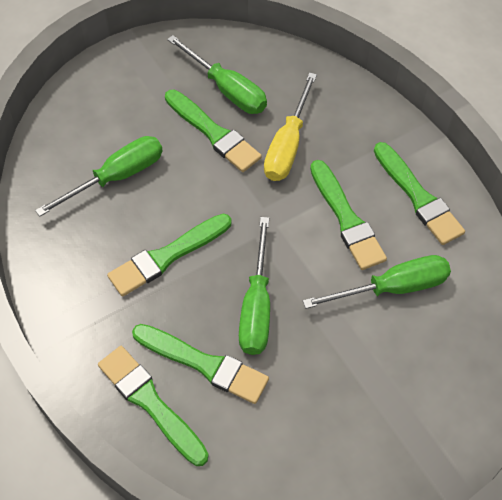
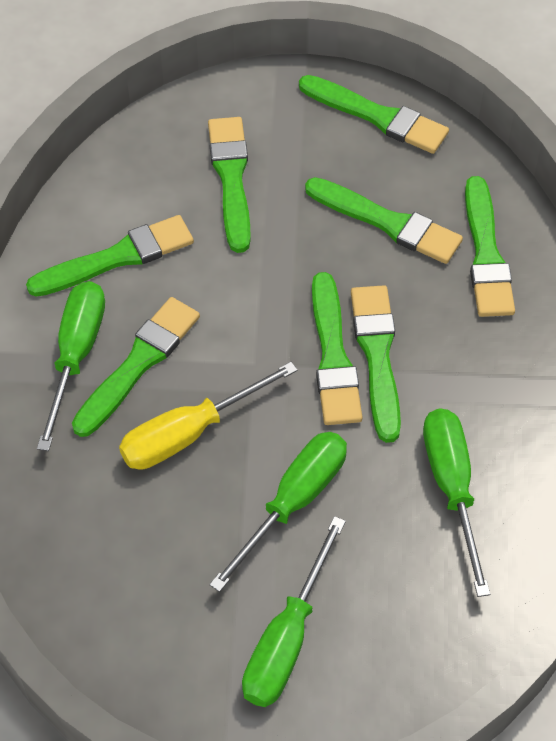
green brush: [98,346,209,466] [107,214,232,296] [132,324,269,404] [165,90,262,172] [310,160,387,270] [374,142,465,245] = 6 -> [26,215,194,297] [72,297,200,437] [208,117,251,253] [299,75,449,154] [305,177,463,264] [312,272,363,425] [351,285,401,443] [465,176,515,317] = 8

